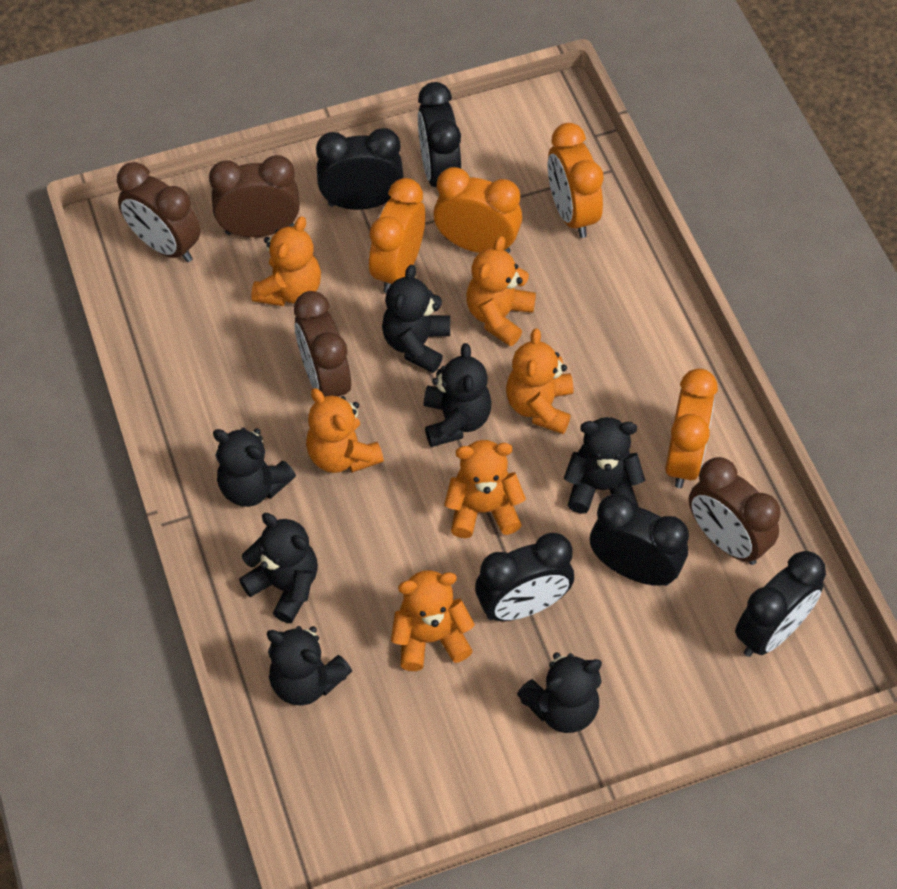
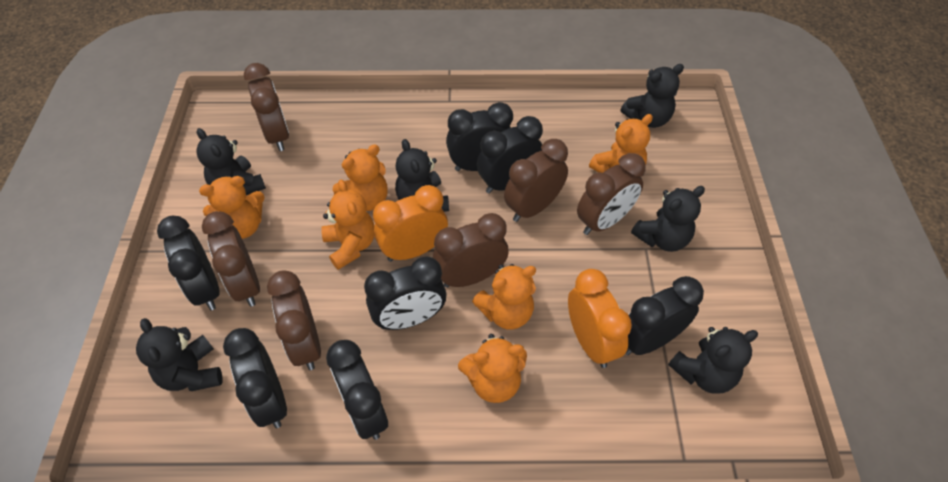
black clock: [316,128,404,210] [418,82,461,188] [475,533,574,621] [590,494,689,586] [735,551,826,657] = 5 -> [157,216,219,310] [223,328,287,428] [326,340,388,440] [364,256,447,330] [446,102,513,171] [477,116,543,194] [625,276,704,355] = 7
black teddy bear: [213,428,296,507] [239,513,318,623] [267,626,352,706] [382,265,450,373] [423,343,492,447] [517,653,602,733] [564,417,645,514] = 7 -> [136,318,222,391] [196,128,266,195] [395,139,449,212] [620,64,684,128] [631,186,705,252] [668,327,758,394] = 6
brown clock: [117,162,200,262] [209,155,300,237] [294,291,351,397] [689,457,781,565] = 4 -> [202,211,260,307] [244,63,289,151] [267,270,321,370] [433,213,509,288] [504,139,568,222] [577,153,646,235] = 6
orange clock: [369,178,425,293] [433,167,522,253] [548,123,604,238] [665,368,718,488] = 4 -> [373,185,448,262] [568,269,632,368] = 2

